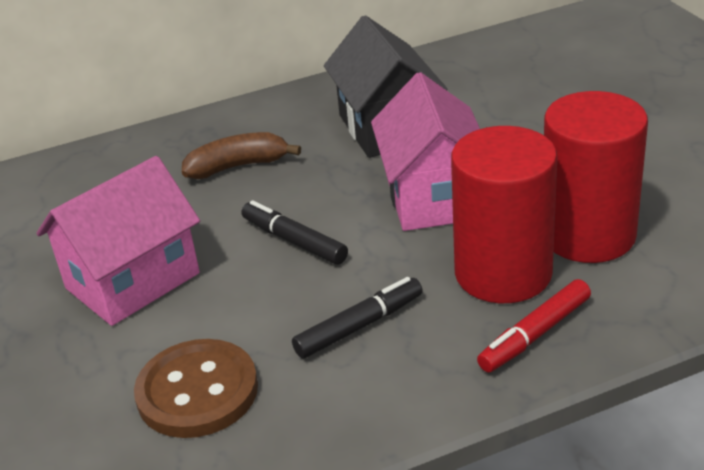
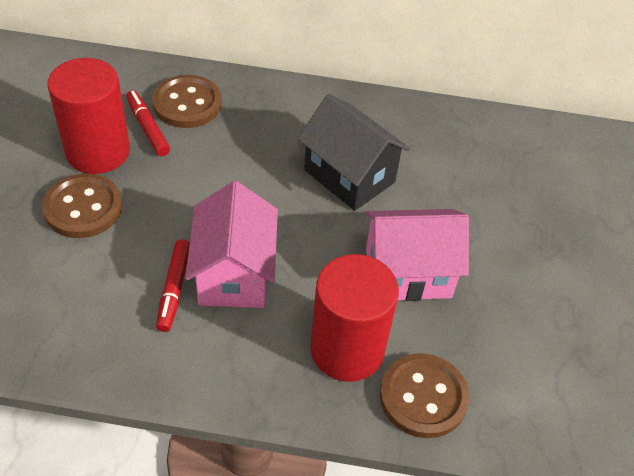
black marker: [242,200,348,265] [292,277,423,359] = 2 -> none = 0
brown banana: [182,132,301,179] = 1 -> none = 0
brown button: [134,339,258,438] = 1 -> [42,173,122,238] [152,75,222,128] [380,353,469,438] = 3
red marker: [477,279,591,372] = 1 -> [126,90,170,156] [156,239,190,332] = 2

